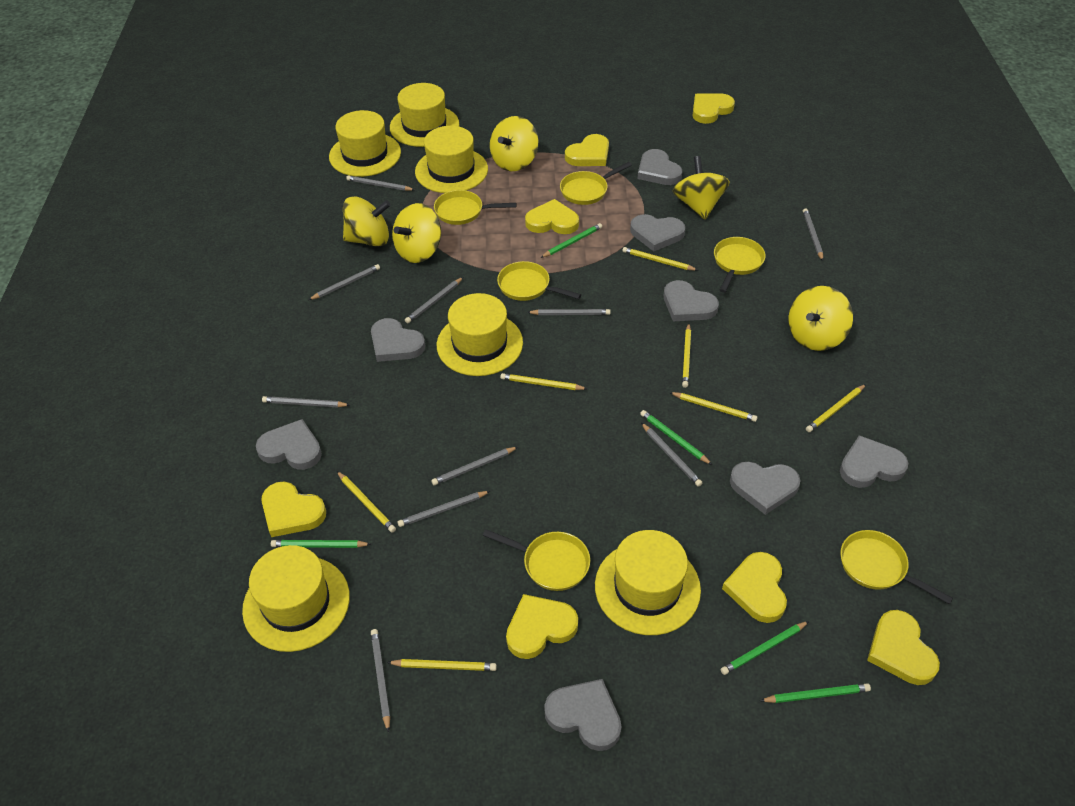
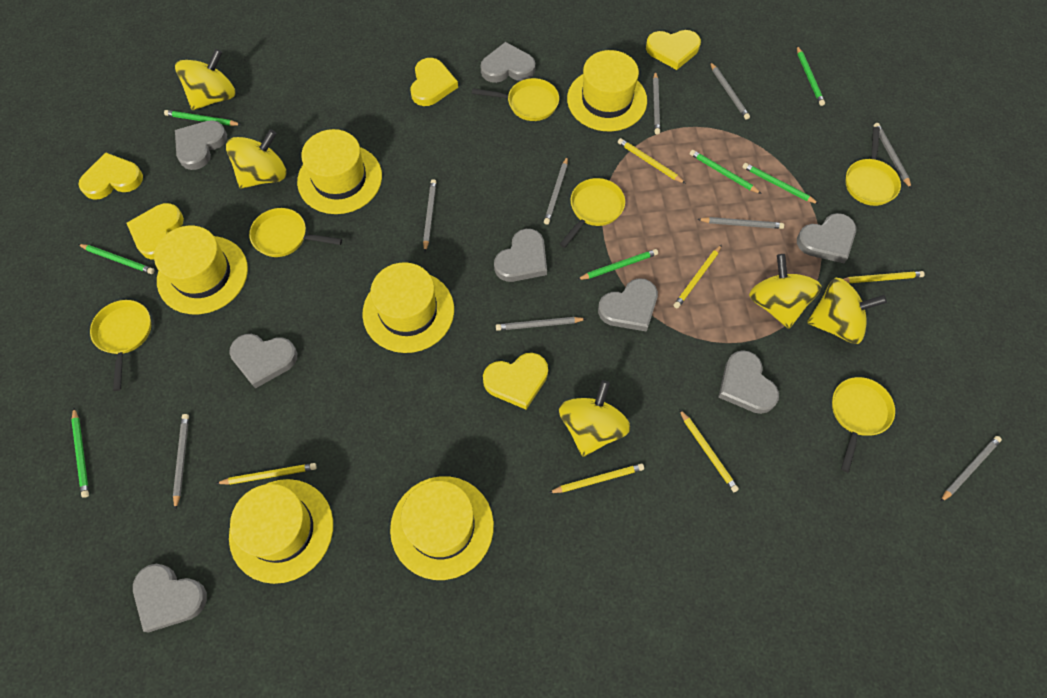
green pencil: [271,540,371,548] [540,223,602,258] [640,410,712,465] [721,621,809,675] [760,683,871,703] = 5 -> [71,408,89,498] [78,244,155,274] [164,110,241,126] [577,249,658,280] [690,150,762,194] [742,163,819,204] [797,46,825,106] = 7
grey pencil: [262,396,349,407] [309,264,380,300] [346,175,415,191] [371,629,390,733] [398,491,490,527] [405,277,463,323] [431,447,518,485] [527,309,611,315] [641,423,702,487] [803,208,823,261] = 10 -> [173,414,189,510] [423,179,436,252] [496,317,586,331] [544,156,568,225] [653,71,660,134] [698,217,784,229] [710,62,750,120] [874,123,912,189] [940,436,1002,502] = 9
yellow heart: [261,482,326,537] [506,594,578,659] [525,199,579,234] [565,134,609,166] [692,93,735,124] [722,552,787,623] [867,610,940,685] = 7 -> [79,152,143,200] [127,203,184,259] [410,58,458,106] [483,353,548,410] [646,30,701,70] = 5
yellow pencil: [337,471,396,533] [387,659,497,671] [500,373,587,390] [622,247,697,271] [669,392,758,422] [682,323,691,388] [806,384,866,432] = 7 -> [216,463,317,485] [549,464,644,493] [618,138,686,184] [674,244,722,308] [679,409,739,492] [843,271,925,283] = 6

